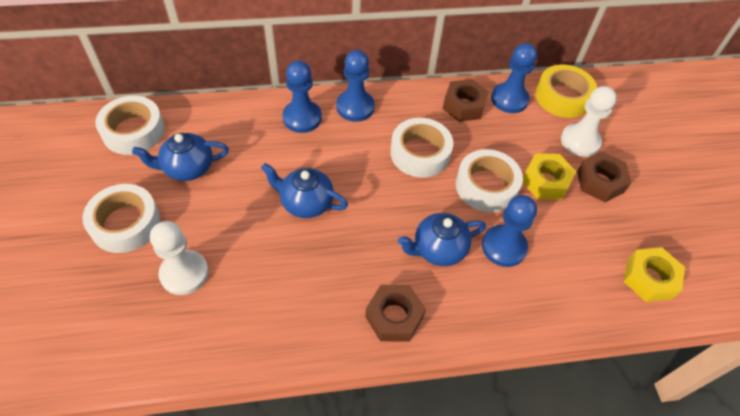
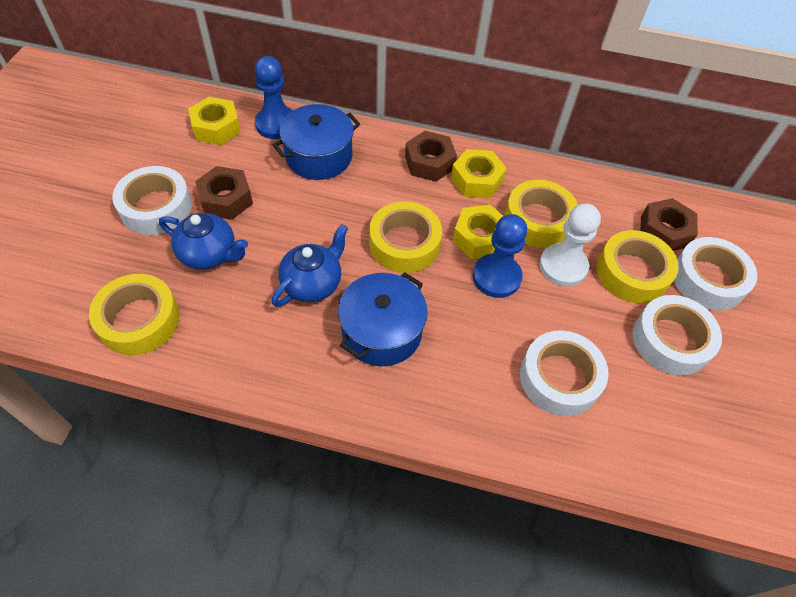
blue pawn: [282,60,322,133] [336,50,375,122] [482,195,537,267] [491,43,537,113] = 4 -> [255,56,293,139] [473,214,527,298] = 2
blue pot: none = 0 -> [272,104,360,180] [338,272,428,366] = 2
blue teapot: [132,133,229,181] [261,163,348,218] [398,213,486,266] = 3 -> [159,213,248,270] [272,224,348,307] = 2
white pawn: [150,221,209,295] [561,86,617,157] = 2 -> [539,203,601,287] = 1
yellow nut: [523,153,576,200] [624,247,685,302] = 2 -> [188,97,241,145] [451,149,507,199] [452,205,503,259] = 3
yellow tape: [535,65,597,118] = 1 -> [89,274,180,355] [369,201,442,273] [504,180,578,248] [597,230,679,303] = 4

